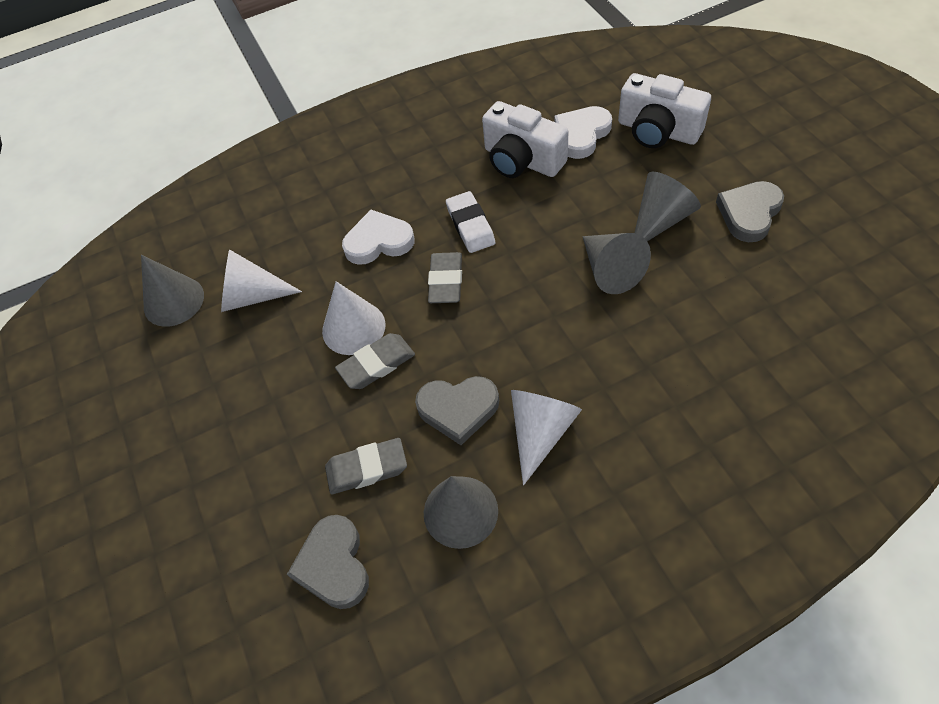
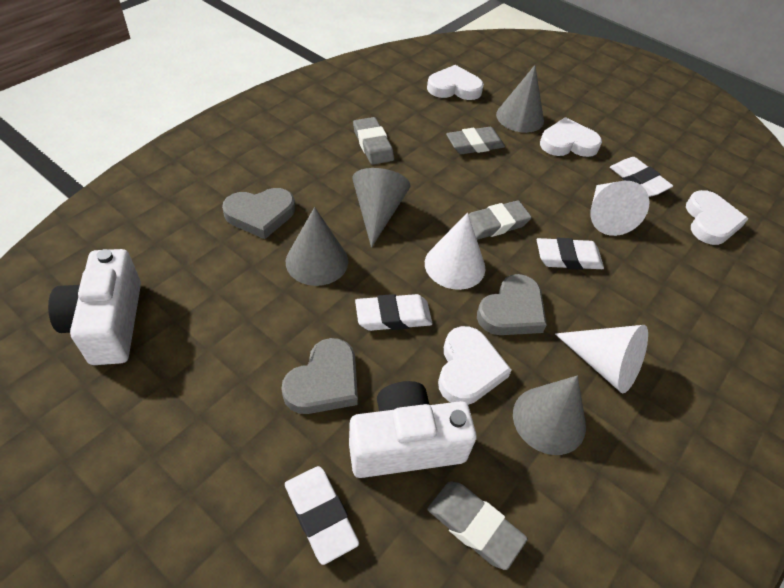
grey eraser: [325,438,407,494] [335,333,415,389] [428,252,462,303] = 3 -> [353,117,394,165] [427,481,528,570] [446,127,505,154] [468,200,532,240] = 4
white eraser: [446,191,495,253] = 1 -> [285,466,359,565] [355,294,432,331] [537,238,604,270] [610,157,673,197] = 4
white heart: [342,210,415,265] [555,106,612,159] = 2 -> [427,65,484,100] [438,326,512,405] [540,117,602,157] [686,190,748,245] = 4

